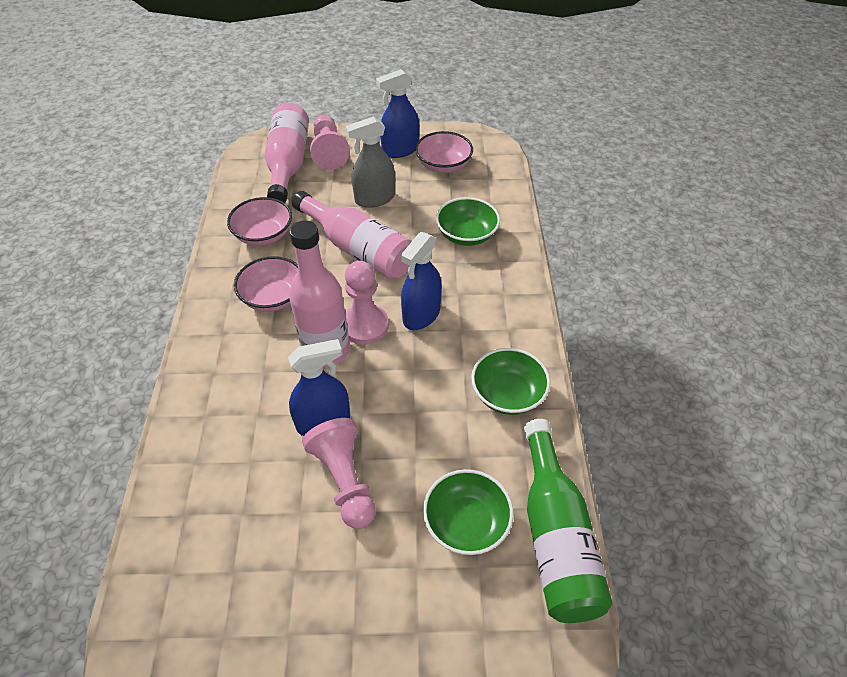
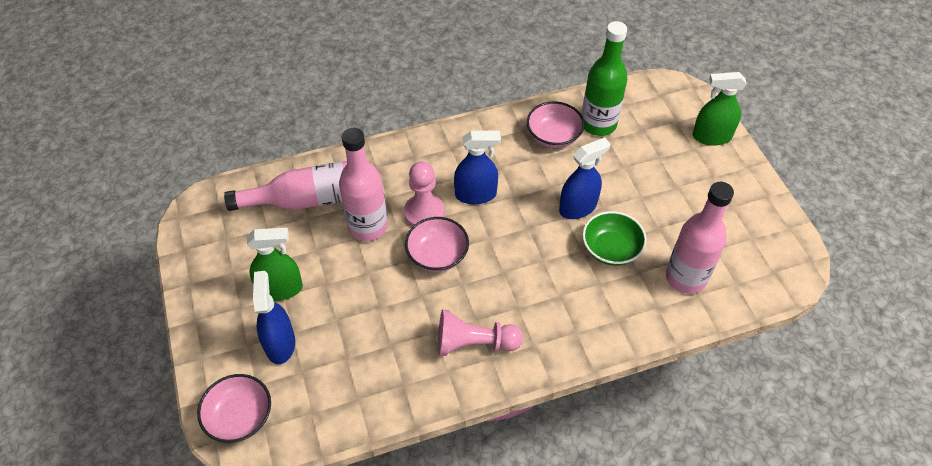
green bowl: [423,469,514,555] [436,197,500,246] [471,348,550,415] = 3 -> [582,211,647,266] = 1
green spray bottle: none = 0 -> [247,228,303,301] [693,72,747,146] = 2
grey spray bottle: [345,117,395,208] = 1 -> none = 0
pink pawn: [302,418,376,529] [310,115,350,170] [345,261,389,344] = 3 -> [404,161,445,227] [438,310,523,356] = 2

